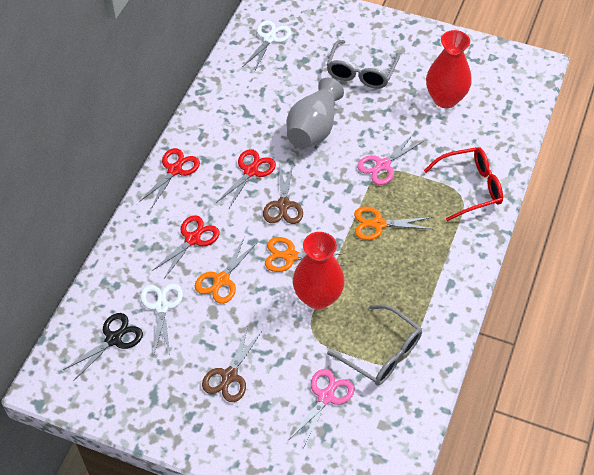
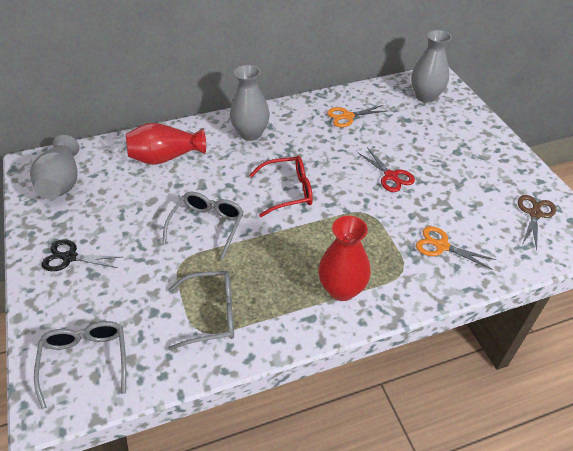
brown scissors: [202,326,262,402] [263,164,303,224] = 2 -> [518,195,556,250] = 1
grey glasses: [327,40,400,89] [327,305,422,386] = 2 -> [34,321,126,410] [162,192,244,260] [168,271,234,351] = 3
grey vase: [287,78,344,149] = 1 -> [30,135,79,199] [230,65,270,141] [411,30,452,103] = 3
orange scissors: [195,237,258,304] [265,237,346,272] [354,206,432,240] = 3 -> [327,105,386,127] [416,226,496,270] = 2
pink scissors: [289,369,355,448] [357,134,424,185] = 2 -> none = 0
red scissors: [139,148,200,209] [152,215,220,280] [216,149,276,210] = 3 -> [357,147,415,192] = 1
white scissors: [140,284,183,355] [243,20,292,70] = 2 -> none = 0

